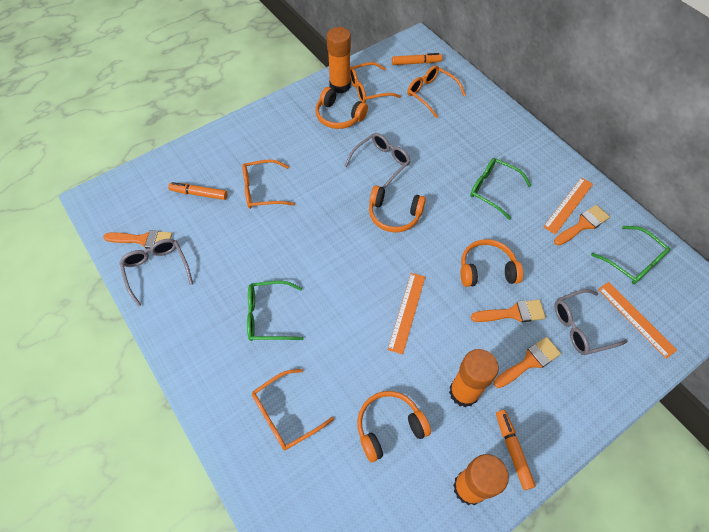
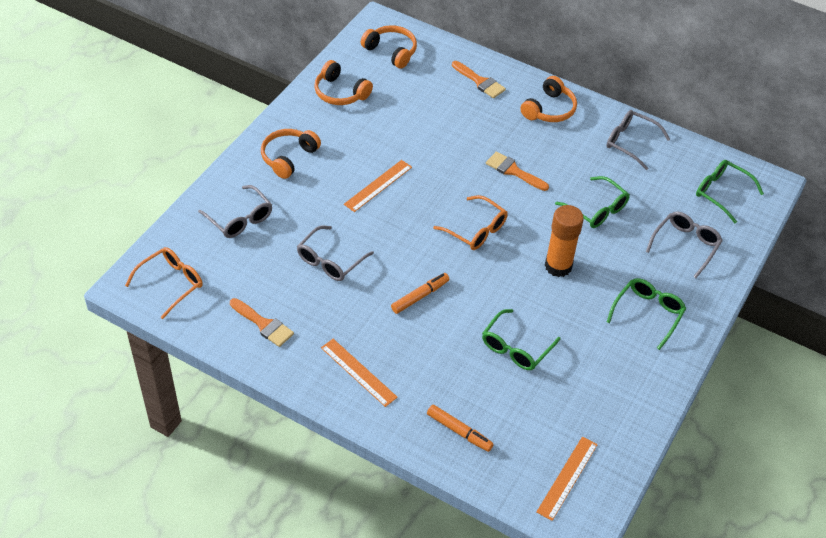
green glasses: [247,281,304,341] [470,158,532,220] [591,226,671,284] = 3 -> [482,309,561,370] [555,176,630,228] [607,278,686,350] [696,160,764,223] = 4
grey glasses: [120,239,193,307] [345,133,411,189] [554,289,628,355] = 3 -> [198,185,272,238] [297,226,374,281] [606,110,670,170] [646,211,723,278] = 4
orange brush: [103,230,172,249] [471,300,546,322] [494,337,561,388] [554,205,610,245] = 4 -> [230,298,294,347] [452,61,506,98] [486,151,549,191] = 3
orange glasses: [242,160,295,209] [252,369,334,450] [350,62,401,103] [407,65,466,118] = 4 -> [125,247,203,319] [433,195,508,250] = 2
orange glue stick: [327,27,351,94] [449,349,499,407] [453,454,509,505] = 3 -> [545,205,584,277] = 1
orange marker: [168,182,227,200] [392,53,442,65] [496,410,536,490] = 3 -> [391,273,449,314] [427,404,494,452] = 2

